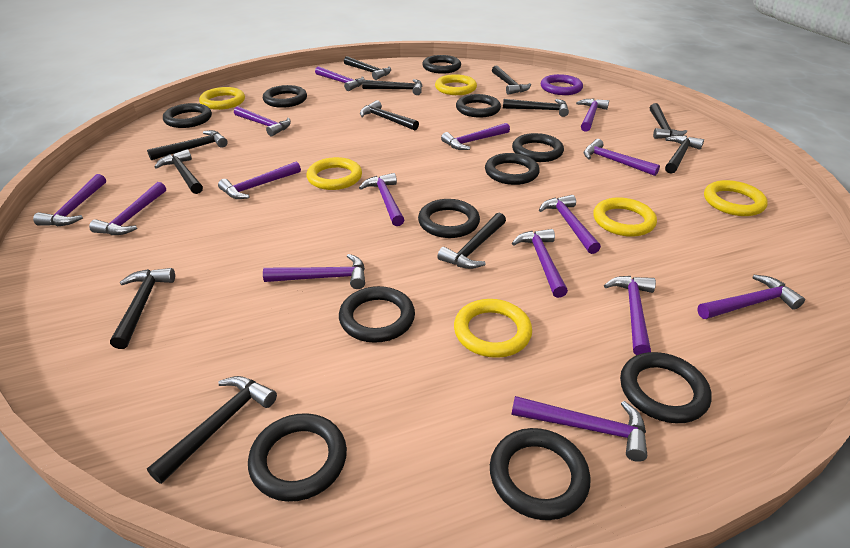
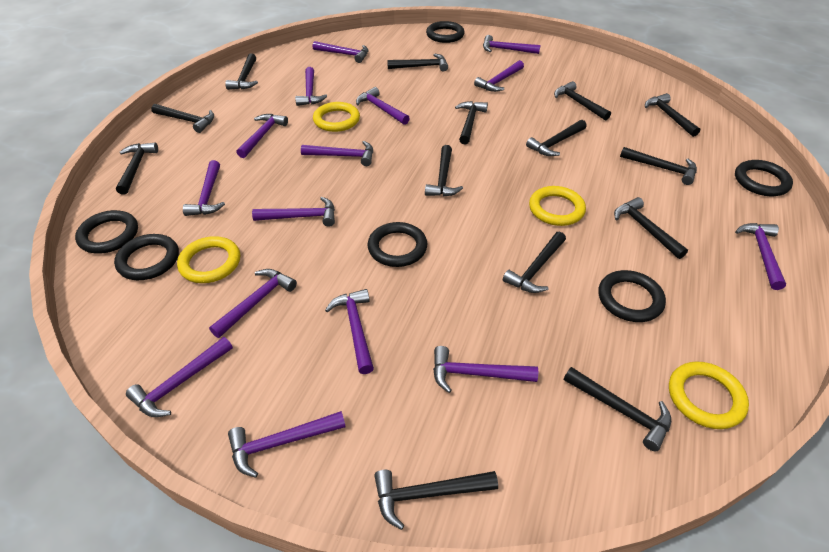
black hammer: [110,268,175,349] [147,130,228,160] [147,376,277,484] [155,149,203,194] [344,56,391,80] [360,100,419,130] [362,79,422,95] [437,213,506,269] [492,66,531,95] [503,99,569,117] [650,103,687,139] [665,135,704,174] = 12 -> [116,143,158,195] [151,104,214,133] [225,53,258,90] [374,470,498,530] [387,53,448,71] [425,145,463,196] [455,101,488,144] [503,231,566,293] [526,120,587,156] [554,81,611,121] [564,367,671,451] [614,197,688,259] [620,147,697,185] [645,93,700,137] = 14
black ring: [163,103,212,128] [248,413,347,502] [263,85,307,108] [339,286,415,343] [418,199,480,238] [422,55,461,74] [456,94,501,118] [485,153,540,185] [490,428,591,520] [512,133,564,162] [620,352,712,423] = 11 -> [75,210,138,253] [114,234,179,280] [367,222,427,267] [426,21,465,43] [598,270,666,322] [735,160,793,196] = 6
purple ring: [541,74,583,95] = 1 -> none = 0
yellow ring: [199,87,245,110] [306,157,362,190] [435,74,477,95] [454,299,532,358] [593,197,657,237] [704,180,768,216] = 6 -> [177,236,240,283] [313,102,360,132] [529,186,586,226] [669,361,749,429] = 4

